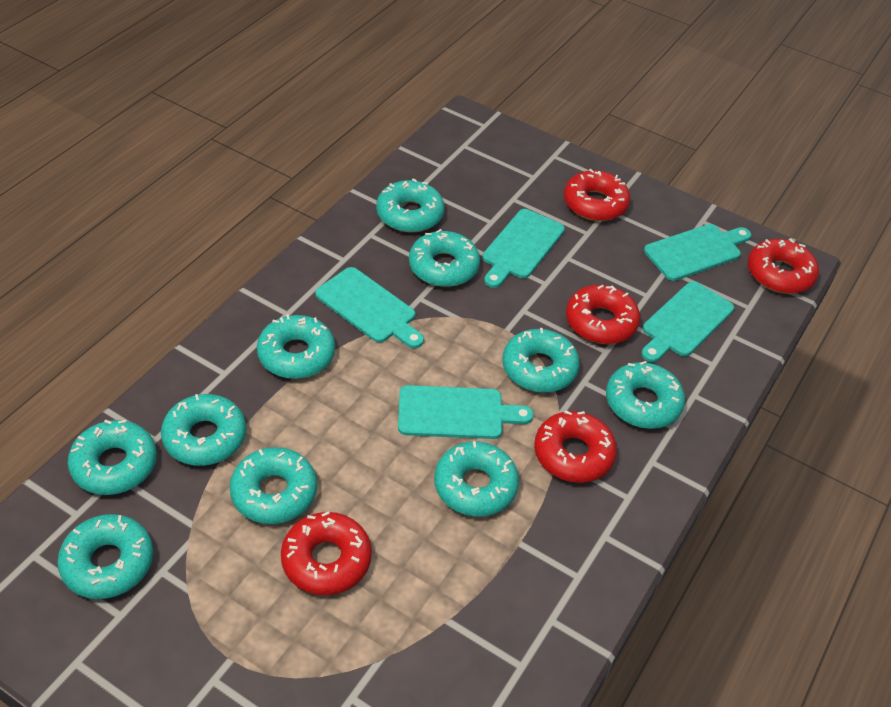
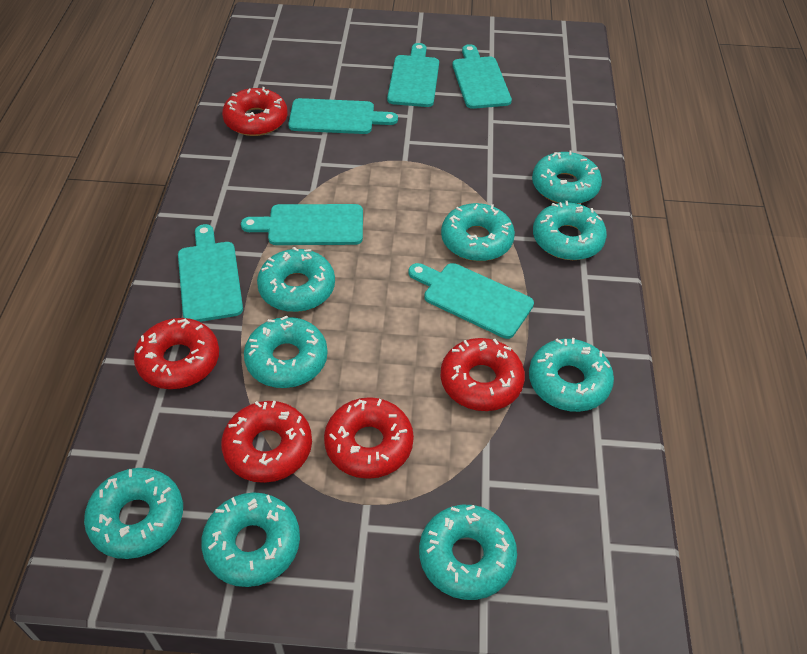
turquoise cutting board: [315,267,424,348] [398,385,534,439] [482,209,565,288] [641,281,734,362] [644,224,751,281] = 5 -> [178,224,243,322] [241,204,363,245] [288,98,398,134] [387,43,439,107] [409,263,534,339] [452,44,512,109] = 6
turquoise donut: [57,514,153,599] [68,420,157,495] [161,394,246,466] [229,447,317,524] [257,314,335,379] [376,178,444,233] [409,229,480,287] [434,441,519,516] [502,328,580,393] [606,361,685,429] = 10 -> [84,468,183,559] [201,492,300,587] [244,316,327,388] [257,247,335,312] [419,505,517,600] [441,203,515,261] [529,338,614,412] [532,151,602,204] [533,201,607,260] = 9

